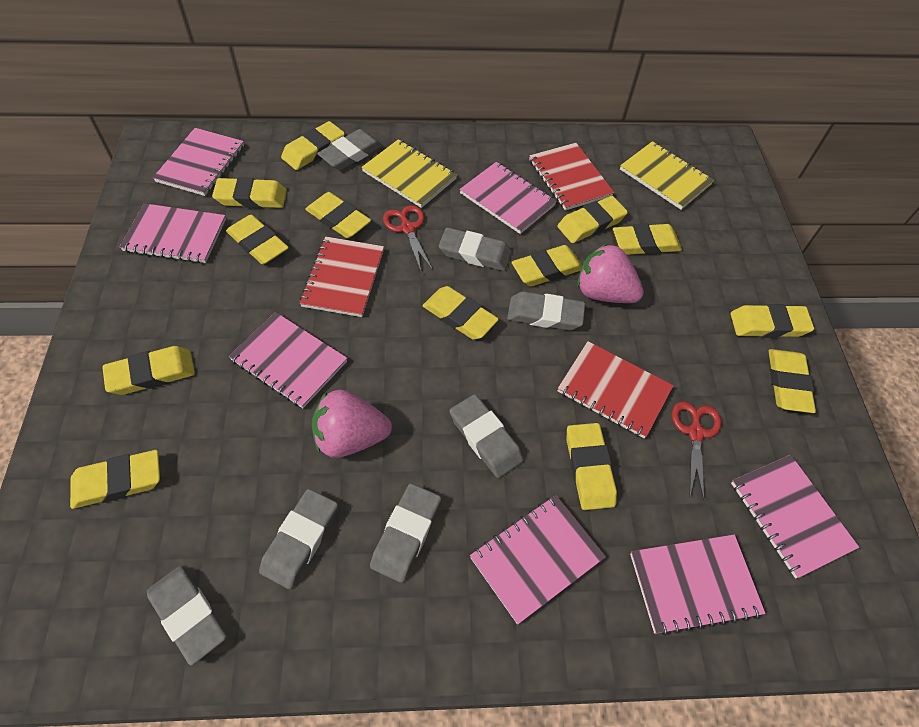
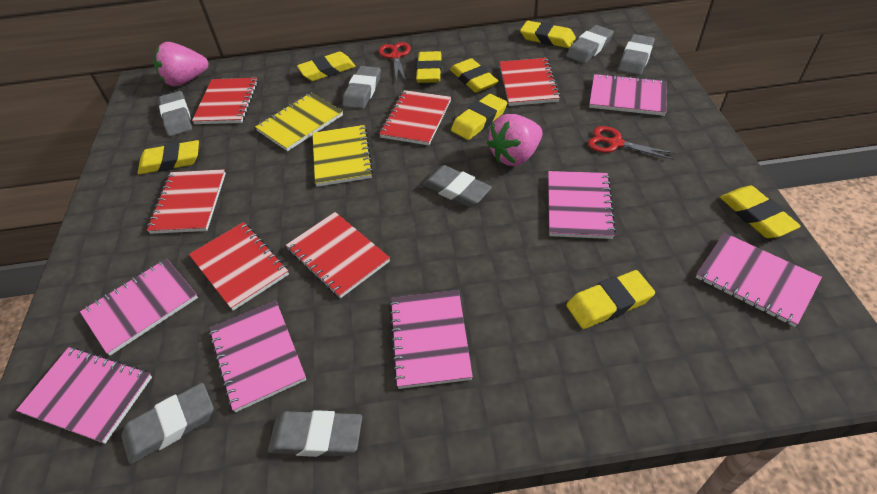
red notebook: [300,237,384,317] [529,143,614,211] [558,341,673,438] = 3 -> [147,169,226,234] [189,222,289,311] [192,78,258,124] [286,212,390,298] [379,90,451,145] [499,58,560,106] = 6
yellow eraser: [70,450,160,509] [102,346,195,395] [212,177,287,208] [226,215,289,265] [281,121,345,170] [305,192,371,238] [423,286,499,340] [512,245,582,287] [557,196,628,243] [567,423,617,510] [613,224,682,255] [731,304,814,338] [768,349,816,413] = 13 -> [138,140,199,174] [297,52,356,81] [416,51,442,83] [450,58,498,93] [451,94,507,140] [520,21,576,48] [566,270,655,329] [720,186,801,238] = 8

